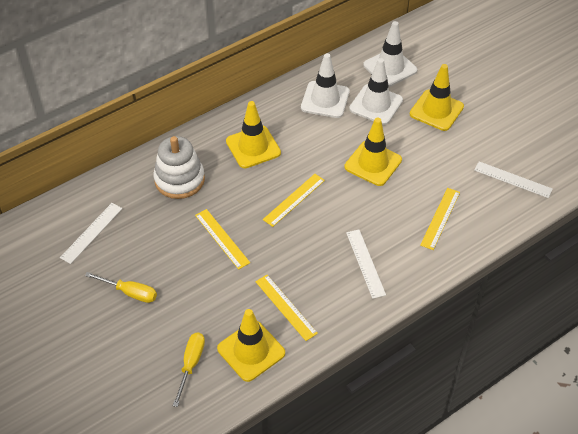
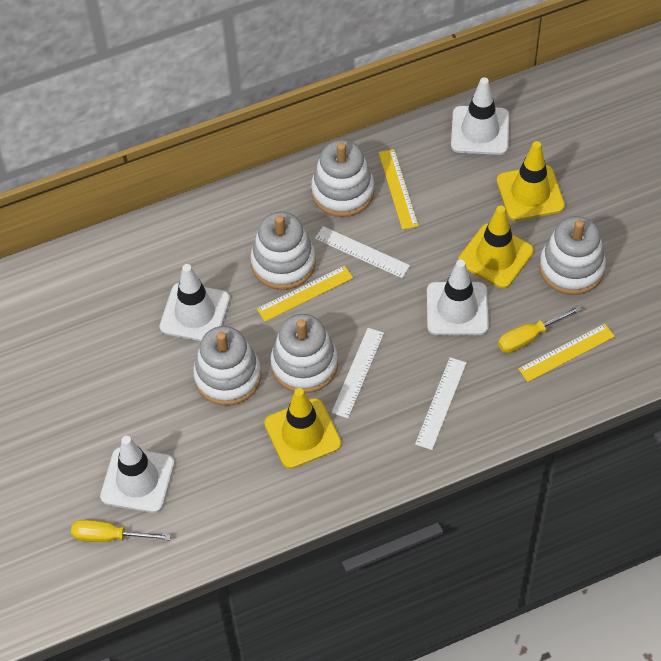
white stacking toy: [154,136,205,199] = 1 -> [193,326,261,406] [250,212,316,290] [270,314,338,393] [311,140,374,217] [539,216,606,295] = 5
white traffic cone: [301,53,350,118] [349,58,403,125] [363,21,417,87] = 3 -> [100,436,175,513] [160,264,230,341] [427,260,488,335] [451,77,509,155] = 4
yellow ruler: [195,209,250,270] [255,275,318,341] [263,174,325,227] [420,188,460,250] = 4 -> [257,265,353,322] [378,149,419,230] [518,324,615,382] = 3
yellow traffic cone: [217,309,285,382] [226,101,281,168] [344,118,402,186] [410,64,464,131] = 4 -> [264,388,342,469] [458,205,534,288] [497,141,565,221] = 3

